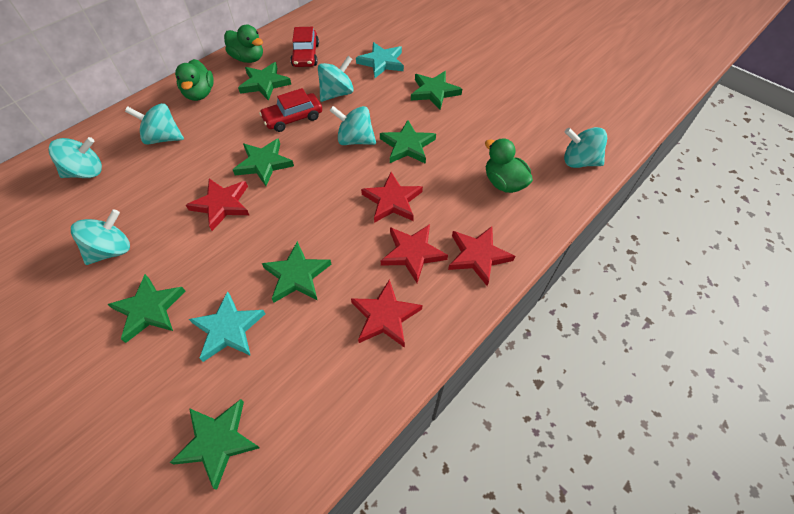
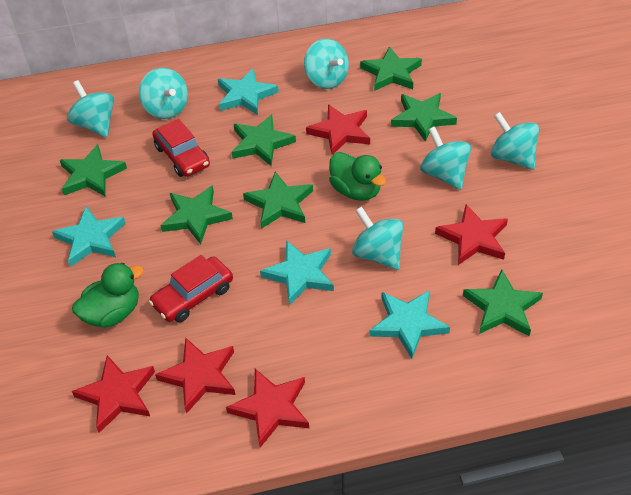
green duck: [175,59,214,101] [224,25,263,63] [485,138,533,193] = 3 -> [72,263,144,328] [329,152,387,201] = 2
turquoise star: [189,291,265,362] [356,42,404,78] = 2 -> [52,206,126,267] [218,68,279,115] [260,240,334,306] [369,290,450,359] = 4

